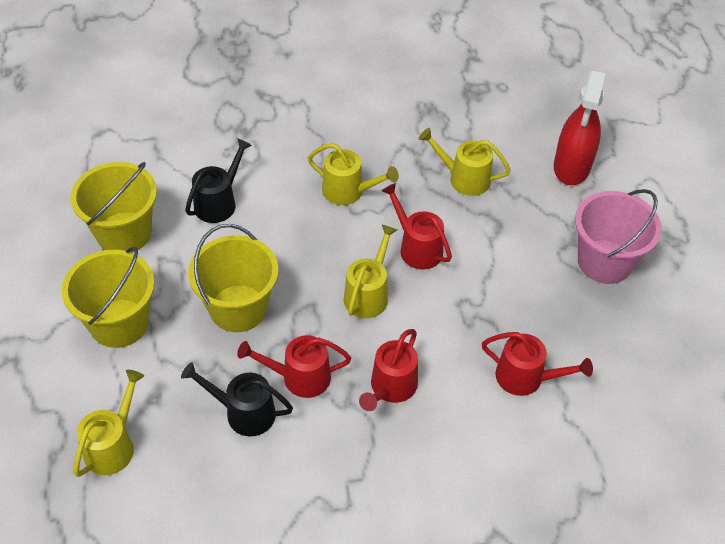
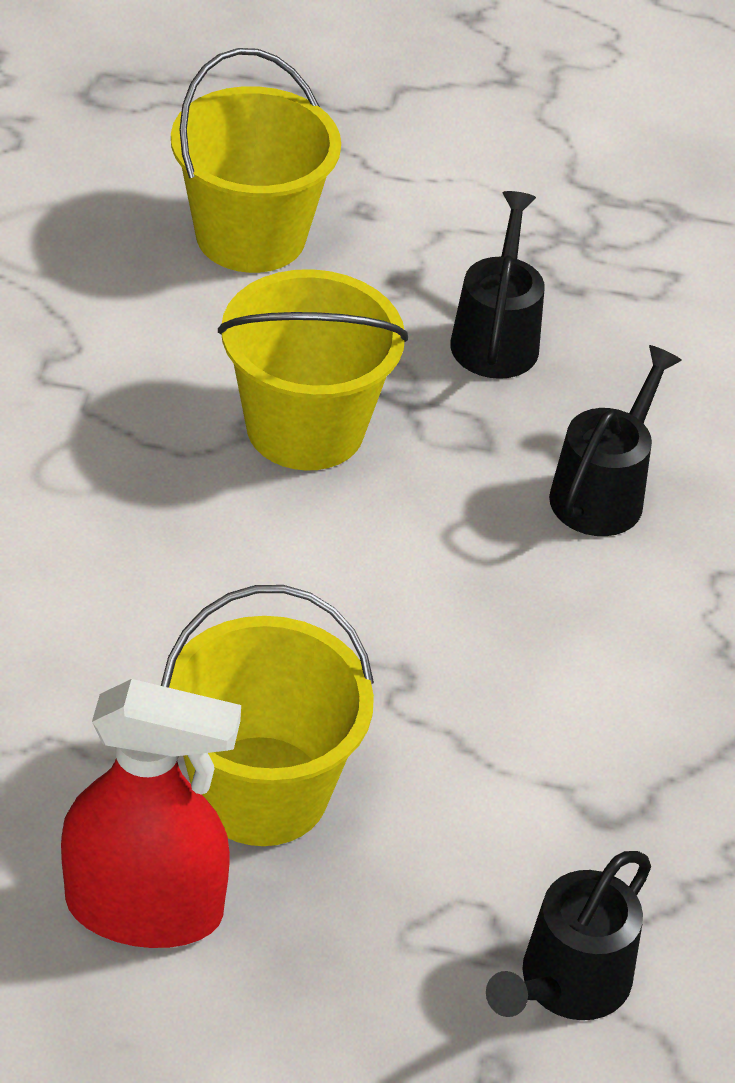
black watering can: [181,362,293,436] [185,138,252,223] = 2 -> [450,191,544,379] [486,851,651,1020] [549,345,682,536] = 3
pink bucket: [575,189,662,284] = 1 -> none = 0
red watering can: [237,335,351,398] [359,329,418,411] [381,183,452,269] [482,332,593,396] = 4 -> none = 0
yellow watering can: [73,370,144,477] [308,143,399,205] [344,225,397,318] [419,128,511,196] = 4 -> none = 0

